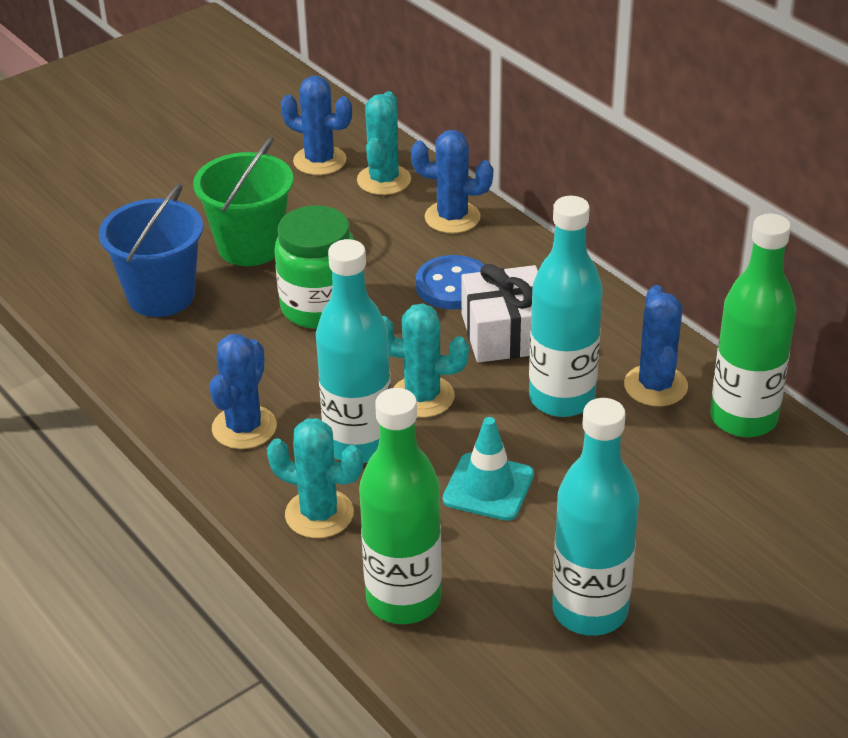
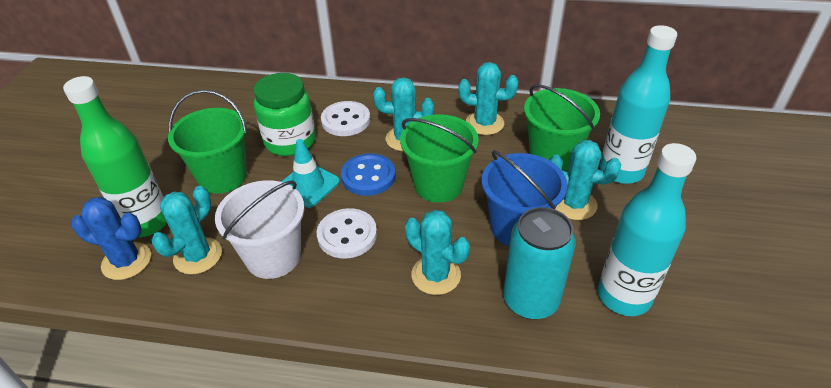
blue cactus: [209,334,277,449] [281,76,352,175] [411,130,493,233] [624,285,688,406] = 4 -> [71,197,151,280] = 1
green bottle: [359,388,442,624] [710,214,796,437] = 2 -> [63,76,167,237] = 1
green bucket: [193,136,294,266] = 1 -> [168,90,247,194] [400,114,479,203] [524,84,600,171] = 3
turquoise bottle: [316,239,391,463] [529,196,603,417] [552,398,639,636] = 3 -> [598,143,696,316] [600,25,677,184] = 2
turquoise cactus: [267,418,363,538] [357,91,411,195] [382,303,469,418] = 3 -> [152,186,222,275] [373,77,434,151] [405,210,470,295] [458,62,518,135] [549,140,621,220] = 5
turquoise can: none = 0 -> [503,207,576,319] = 1
white bucket: none = 0 -> [215,180,304,279] = 1
white button: none = 0 -> [316,208,377,259] [321,101,370,136] = 2
white gift: [461,264,538,363] = 1 -> none = 0

